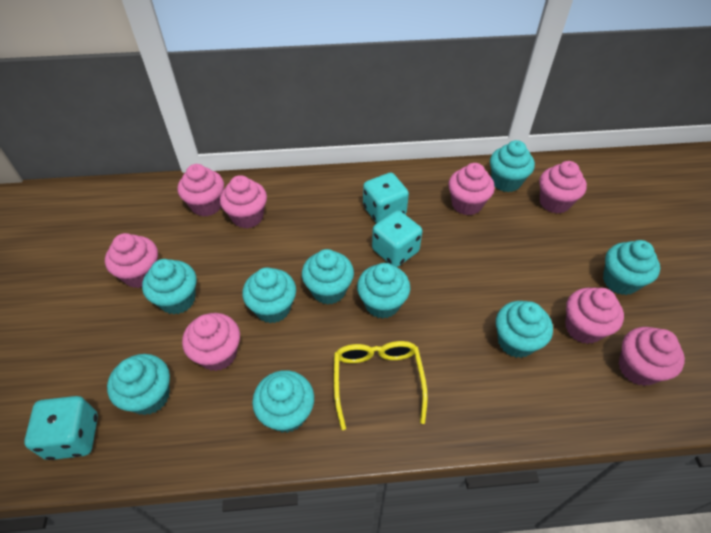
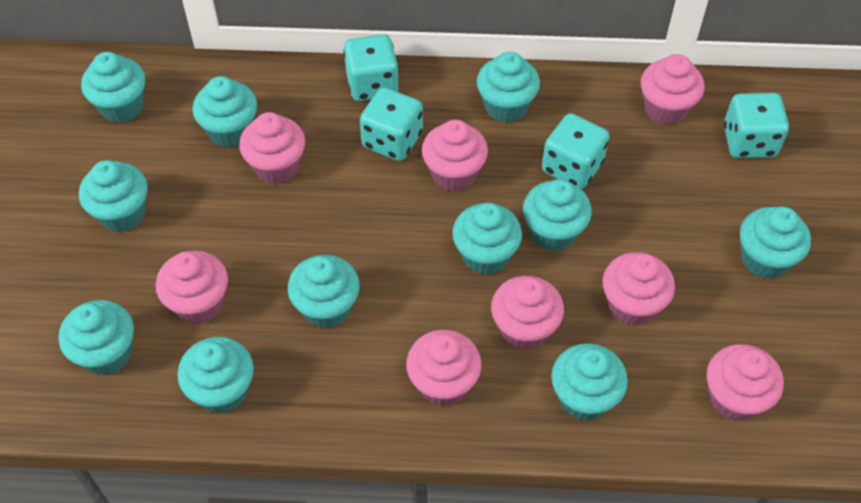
turquoise cupcake: [107,354,170,415] [142,259,197,314] [242,267,296,323] [252,370,314,433] [302,249,354,305] [357,263,410,319] [490,140,535,192] [496,301,553,358] [603,240,660,295] = 9 -> [59,300,134,376] [79,160,148,232] [81,52,145,123] [177,337,254,413] [193,76,257,148] [288,255,360,329] [452,202,522,275] [477,52,540,123] [523,179,592,251] [551,343,628,421] [740,206,811,279] = 11
turquoise dice: [24,396,98,460] [363,173,409,223] [372,210,422,267] = 3 -> [343,34,399,101] [360,87,423,161] [542,113,610,189] [724,93,789,158] = 4
yellow glasses: [334,341,428,430] = 1 -> none = 0

